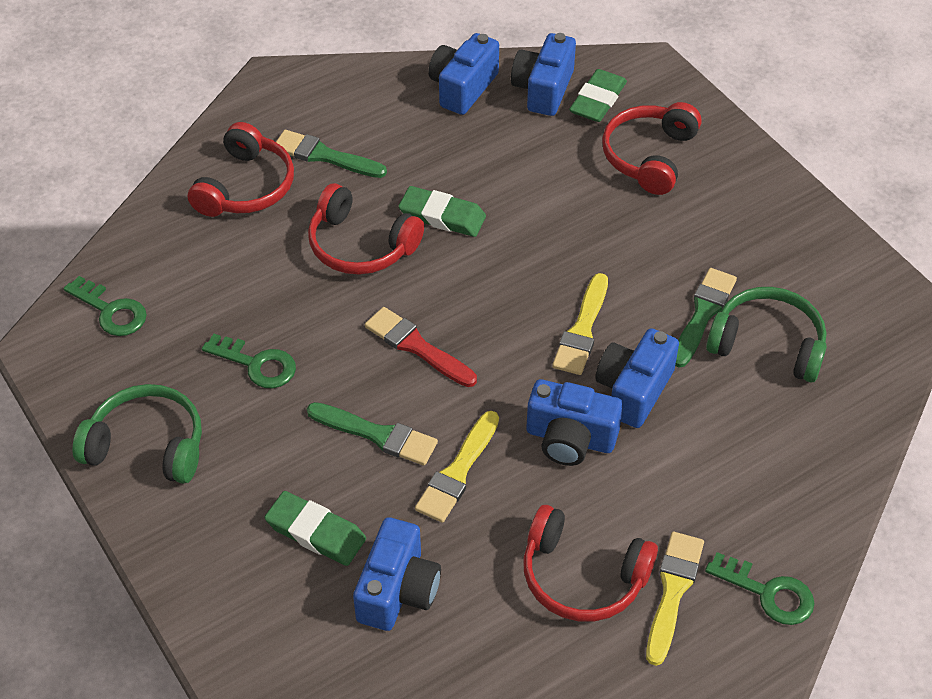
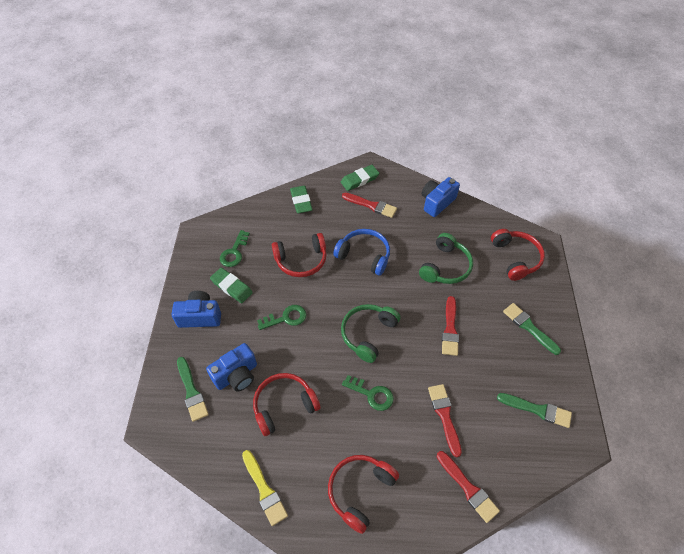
blue camera: [353,517,441,631] [428,33,499,115] [511,33,576,116] [527,379,623,466] [595,328,679,428] = 5 -> [172,291,221,328] [206,343,257,391] [421,177,460,217] = 3
blue headphones: none = 0 -> [333,229,390,276] = 1
red brush: [365,307,477,387] = 1 -> [342,193,397,218] [428,384,462,457] [437,451,500,523] [442,296,459,356] = 4
yellow brush: [415,411,499,523] [552,273,608,375] [646,532,704,666] = 3 -> [242,450,288,526] = 1

